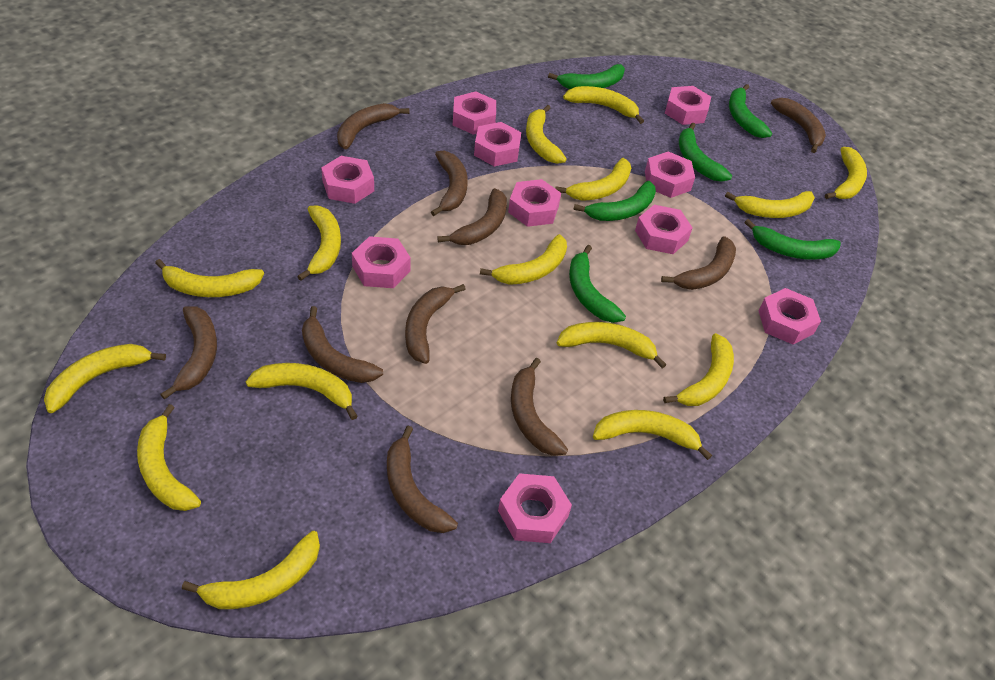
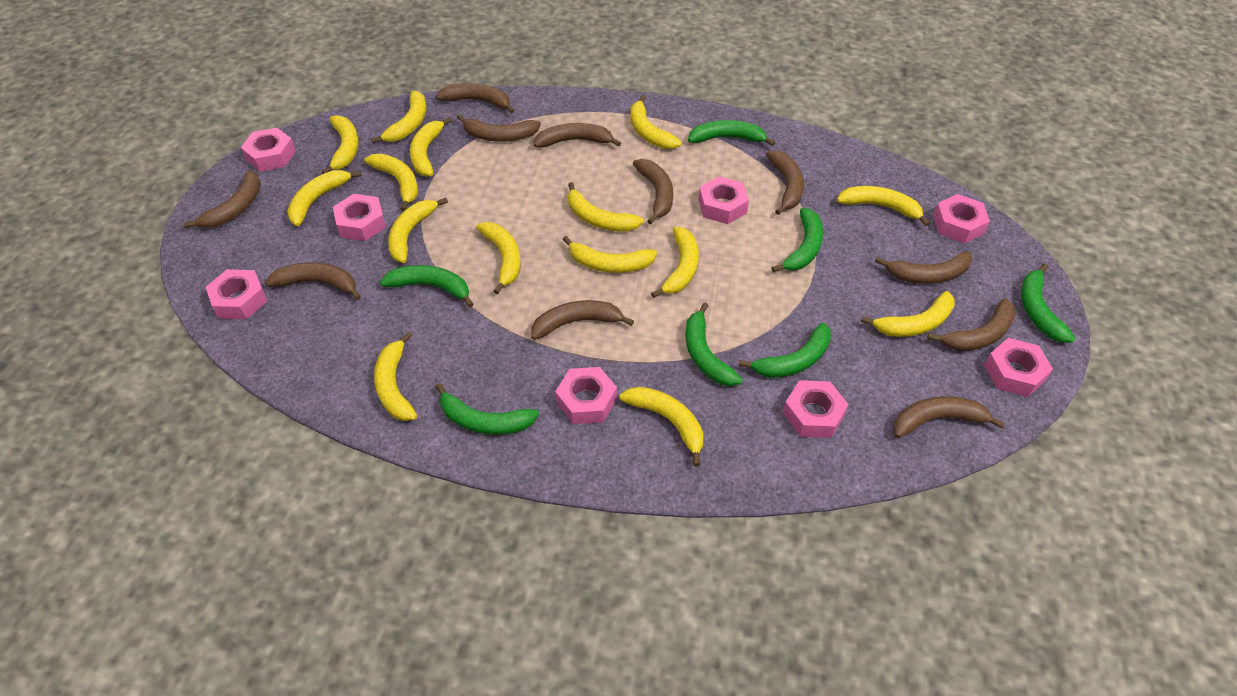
brown banana: [160,306,217,400] [302,306,383,383] [337,103,409,150] [387,426,458,533] [405,284,466,364] [431,151,468,216] [437,188,507,245] [511,358,568,456] [661,236,736,290] [771,98,826,153] = 10 -> [183,171,261,228] [265,262,361,300] [436,83,514,114] [457,114,541,142] [531,300,634,340] [534,123,621,147] [633,159,673,224] [766,150,804,215] [875,251,973,284] [893,396,1005,438] [928,298,1016,351] = 11
green banana: [548,64,625,89] [569,245,626,323] [573,181,656,221] [679,122,732,182] [729,84,772,138] [745,219,841,260] = 6 -> [380,265,474,308] [436,383,539,435] [685,302,743,386] [688,120,775,146] [739,322,831,378] [772,207,823,272] [1021,264,1076,343] = 7
pink nut: [321,156,374,204] [352,236,411,288] [453,91,496,135] [474,122,521,167] [498,473,572,543] [508,179,561,227] [635,205,692,254] [645,152,695,198] [665,86,711,125] [759,288,821,345] = 10 -> [206,269,267,319] [241,128,296,172] [333,194,386,241] [555,367,617,424] [698,176,749,224] [783,380,849,438] [933,194,990,243] [984,338,1053,397] = 8

